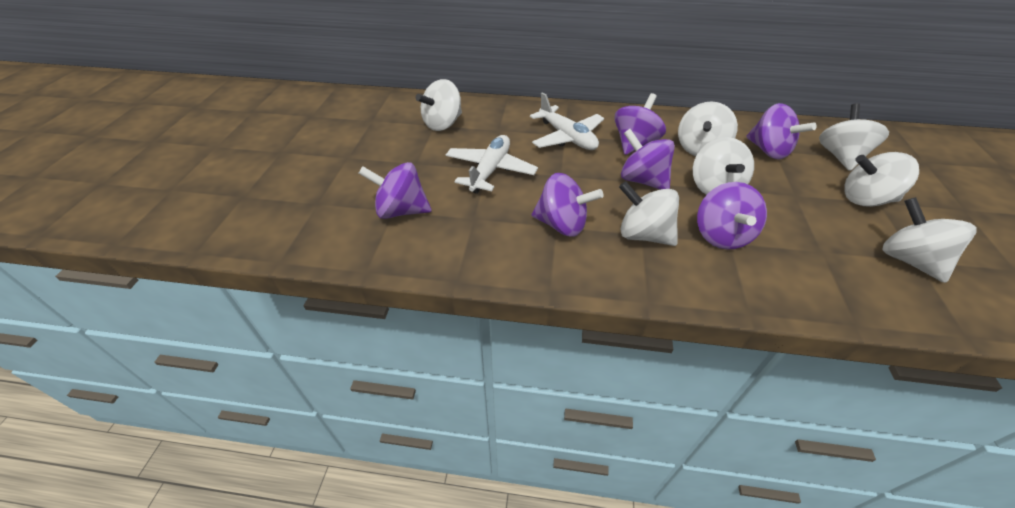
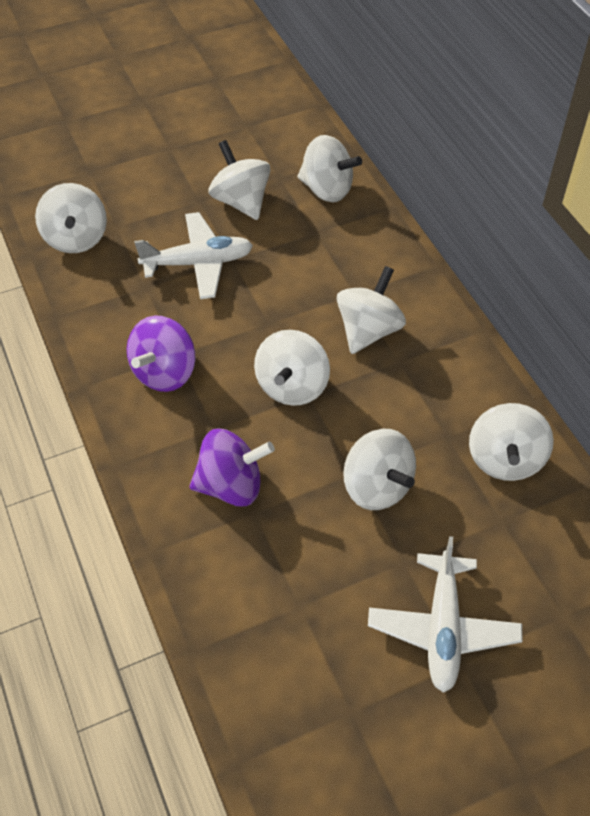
purple spinning top: [358,162,432,219] [532,173,603,237] [614,93,666,155] [621,129,675,190] [697,182,767,250] [746,103,817,159] = 6 -> [127,315,196,392] [189,429,275,506] = 2

